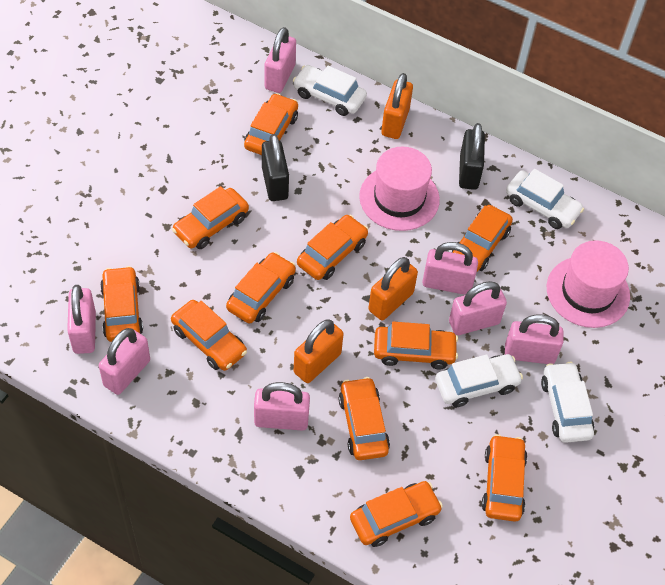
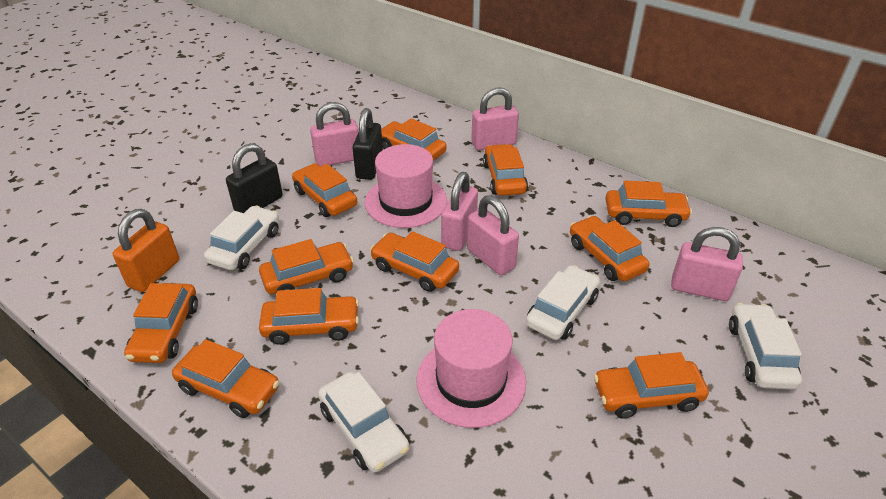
orange padlock: [294,319,344,383] [368,257,418,320] [381,73,413,139] = 3 -> [113,209,179,292] = 1
pink padlock: [67,285,96,354] [99,328,150,395] [254,382,310,431] [264,27,296,93] [422,242,478,295] [449,281,507,335] [505,314,564,364] = 7 -> [310,102,359,166] [441,172,478,251] [467,195,519,275] [471,87,519,150] [671,227,743,301] = 5

